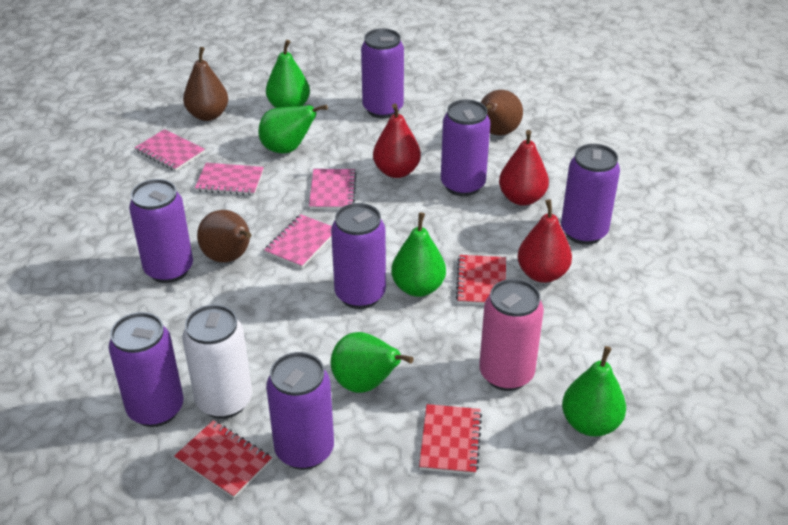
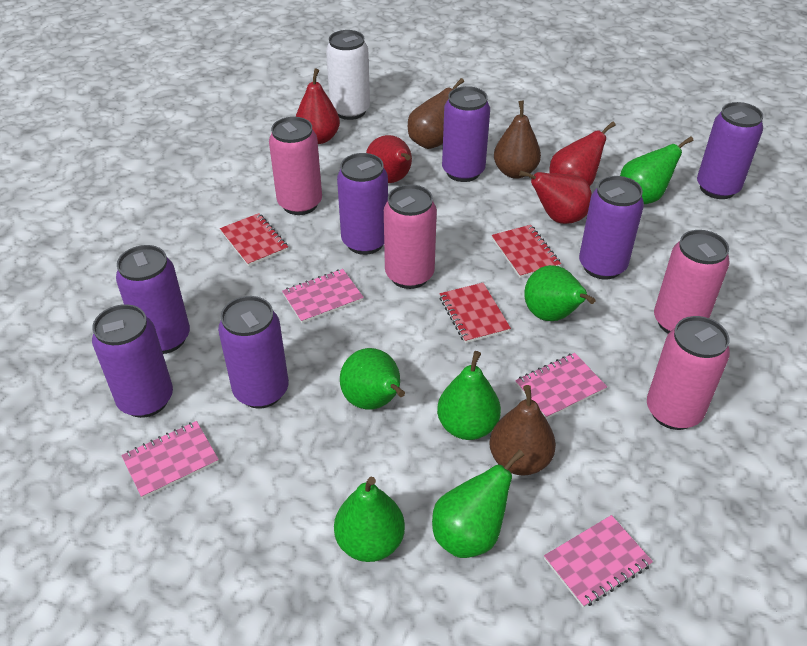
green pear: [258,104,328,154] [266,40,310,108] [331,332,414,393] [391,213,446,297] [562,346,626,437] = 5 -> [334,477,405,562] [340,348,405,410] [432,450,524,558] [437,351,501,440] [524,265,596,321] [620,137,693,204] = 6
pink can: [479,279,544,391] = 1 -> [269,117,322,215] [384,184,437,289] [647,316,730,430] [654,230,730,334] = 4
red pear: [373,104,421,178] [499,130,549,206] [517,199,572,283] = 3 -> [296,69,340,144] [366,135,412,183] [519,171,592,224] [550,121,615,186] = 4

